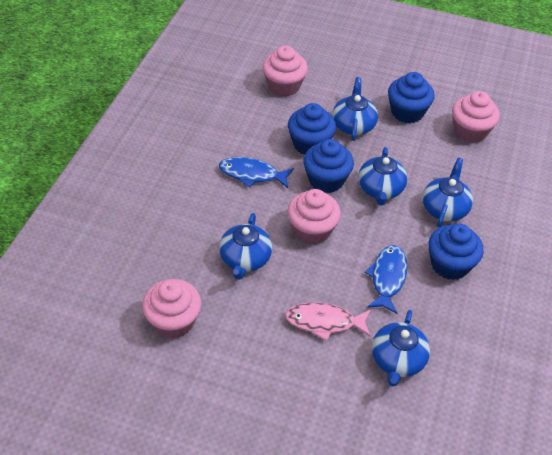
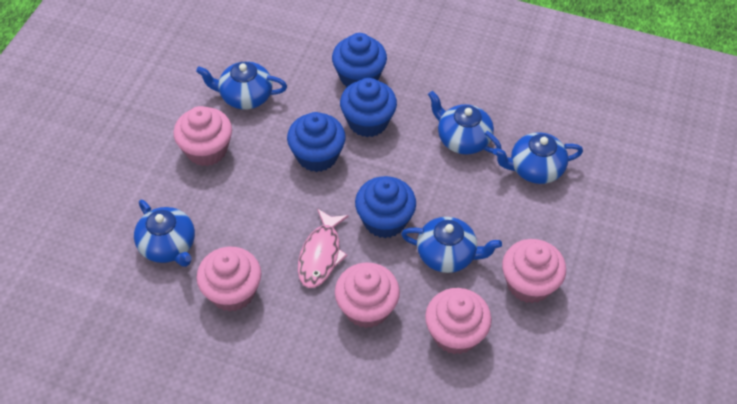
blue fish: [219,157,294,188] [365,245,407,314] = 2 -> none = 0
pink cupcake: [142,279,201,339] [262,46,308,97] [287,189,341,245] [452,91,500,143] = 4 -> [173,106,232,166] [197,247,261,312] [335,262,400,328] [425,288,492,354] [502,239,566,303] = 5

